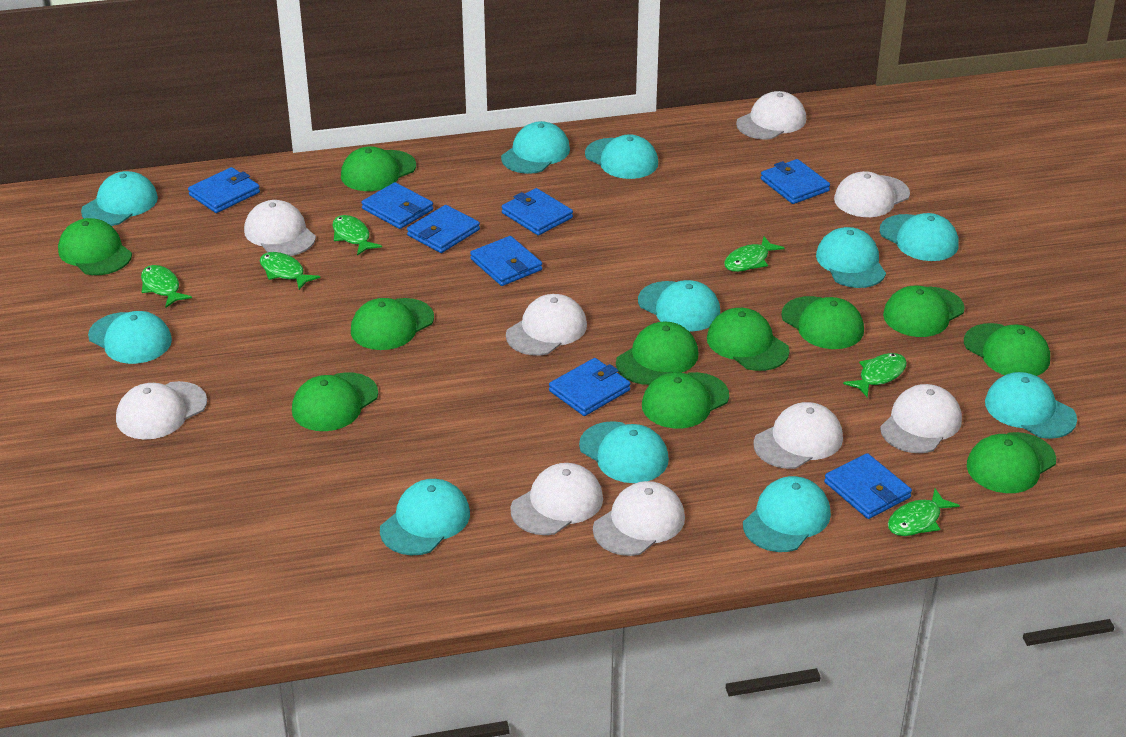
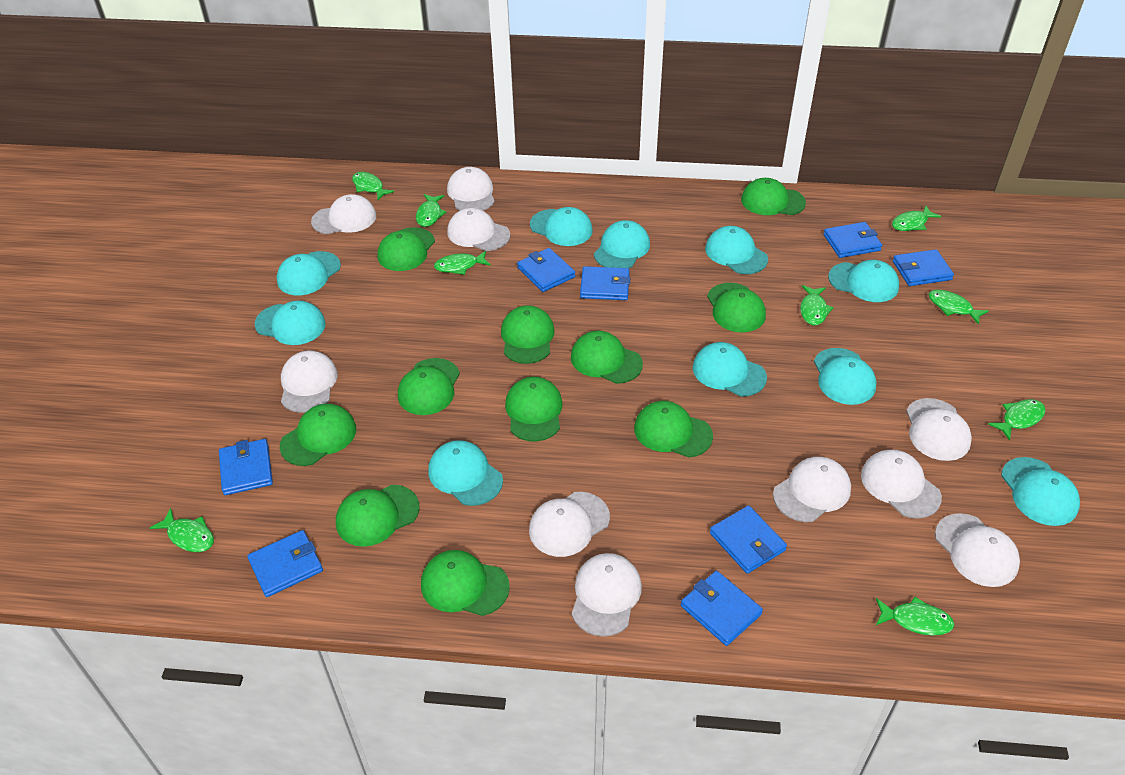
green fish: [141,265,192,308] [260,252,321,290] [333,215,382,256] [724,236,785,272] [843,353,907,397] [888,489,960,536] = 6 -> [150,508,214,552] [352,172,394,200] [416,194,446,227] [434,251,491,275] [800,285,833,326] [876,596,955,636] [892,206,941,231] [928,290,989,325] [988,399,1045,441] = 9
turquoise cap: [81,171,158,226] [88,311,172,364] [380,479,470,555] [501,121,570,174] [579,421,669,483] [585,134,658,179] [638,280,720,331] [743,476,831,552] [816,227,886,288] [880,213,959,261] [985,372,1077,439] = 11 -> [254,300,326,345] [277,251,341,295] [428,440,503,506] [530,207,593,246] [594,220,650,268] [693,342,767,397] [705,226,768,274] [814,348,876,405] [828,260,899,302] [1001,457,1080,526] = 10
white cap: [116,381,207,440] [244,200,316,256] [506,294,587,356] [510,463,603,535] [593,481,685,556] [736,91,806,140] [754,402,843,469] [834,171,910,217] [880,384,962,453] = 9 -> [281,351,338,413] [311,194,376,234] [447,167,495,211] [447,208,510,251] [529,492,610,557] [572,553,642,637] [773,457,851,522] [861,450,942,519] [906,398,972,461] [935,513,1020,587] = 10

